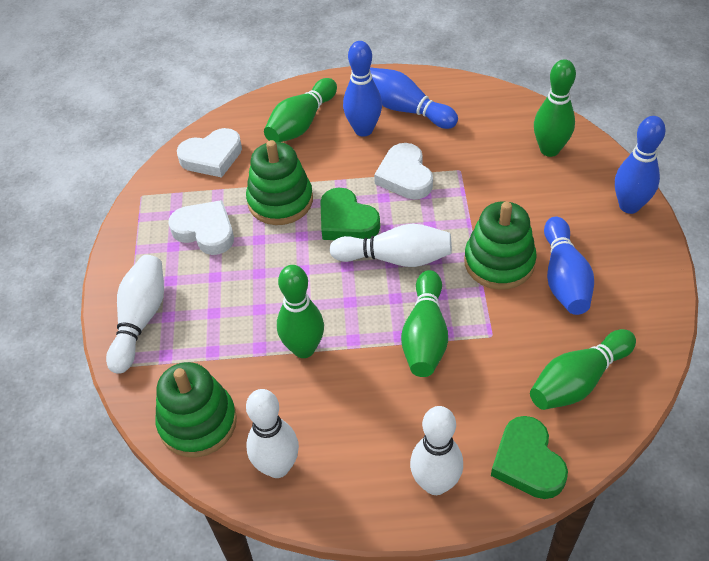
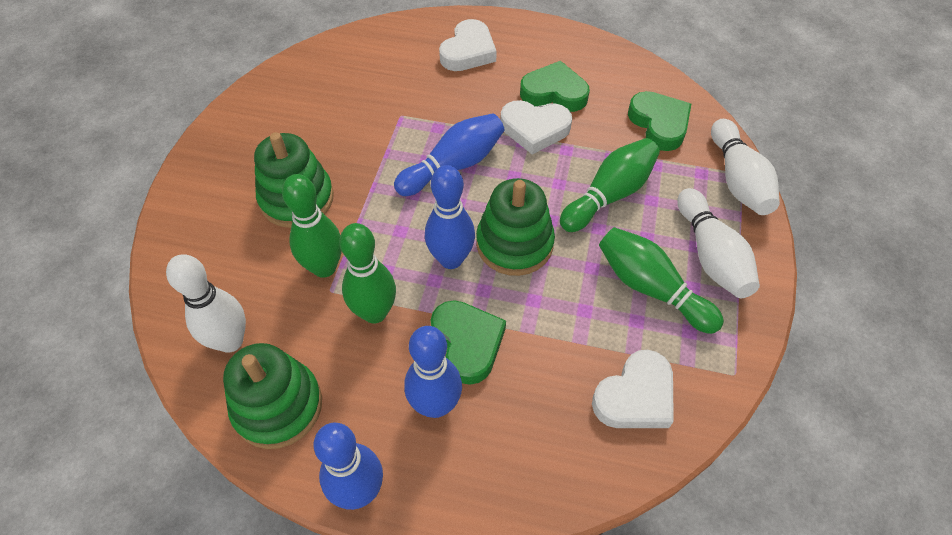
green bowling pin: [264,78,337,142] [277,265,324,358] [401,270,448,377] [530,329,636,410] [534,59,576,157] = 5 -> [282,174,342,278] [340,223,396,324] [560,138,660,232] [599,227,724,334] = 4
green heart: [320,188,380,240] [491,416,568,499] = 2 -> [431,300,506,385] [520,61,590,112] [628,91,691,151] = 3
white bowling pin: [106,255,164,374] [246,389,299,478] [330,224,452,267] [410,406,463,495] = 4 -> [166,254,246,353] [677,188,760,298] [711,119,780,215] = 3

